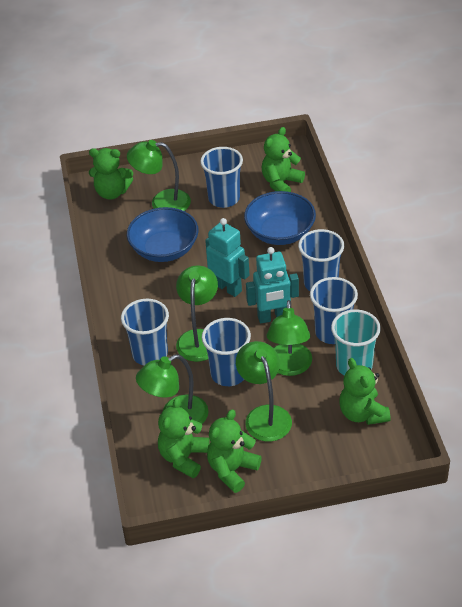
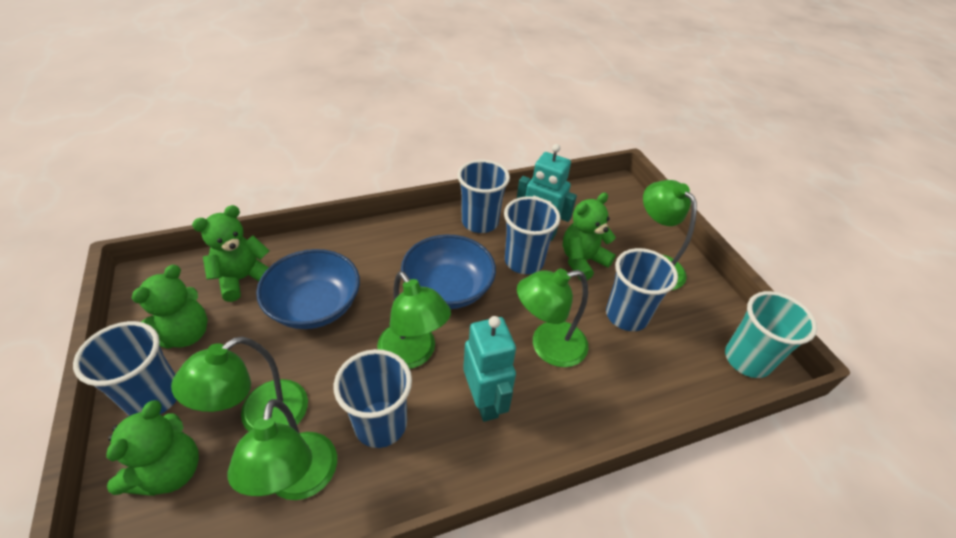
green teddy bear: [89,148,133,200] [158,397,210,478] [207,409,262,493] [262,127,305,192] [339,358,391,425] = 5 -> [106,400,199,496] [132,265,208,349] [192,205,269,302] [563,192,616,281] = 4

